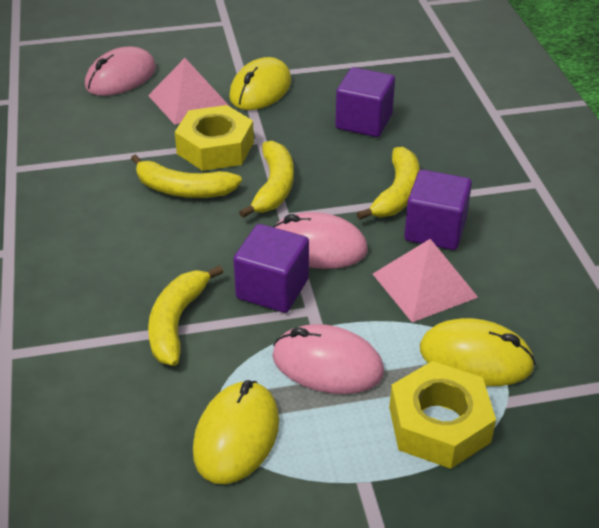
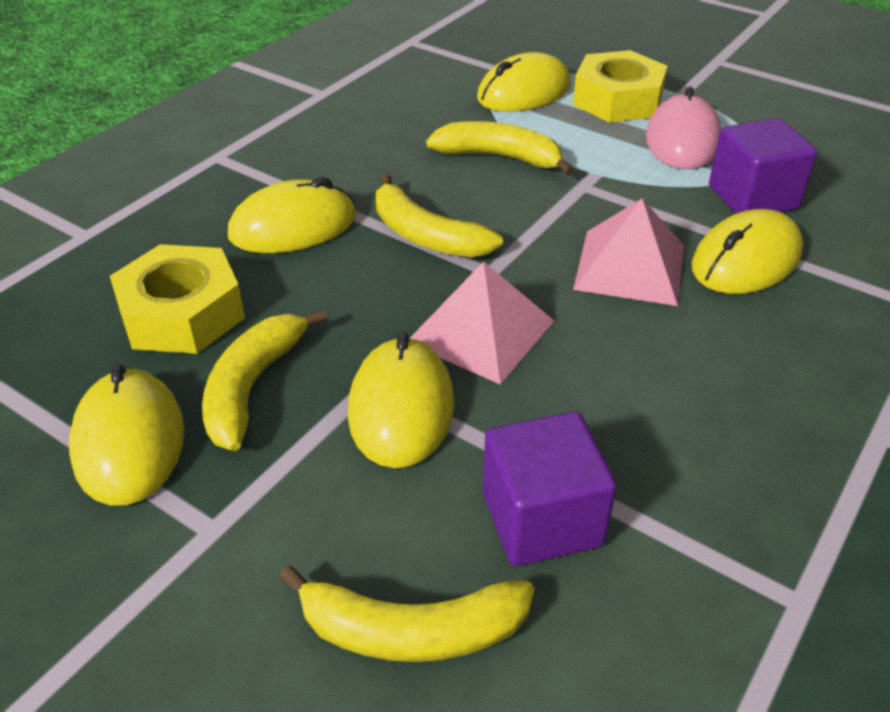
pink mouse: [85,47,156,96] [272,324,384,394] [273,212,368,269] = 3 -> [646,86,721,169] = 1
purple cube: [233,224,309,313] [335,67,395,137] [404,170,472,250] = 3 -> [483,412,617,566] [709,118,817,214] = 2
yellow mouse: [193,380,279,484] [229,57,291,110] [420,318,536,386] = 3 -> [69,364,185,505] [228,177,356,253] [348,332,454,468] [477,52,571,112] [692,209,803,294] = 5

